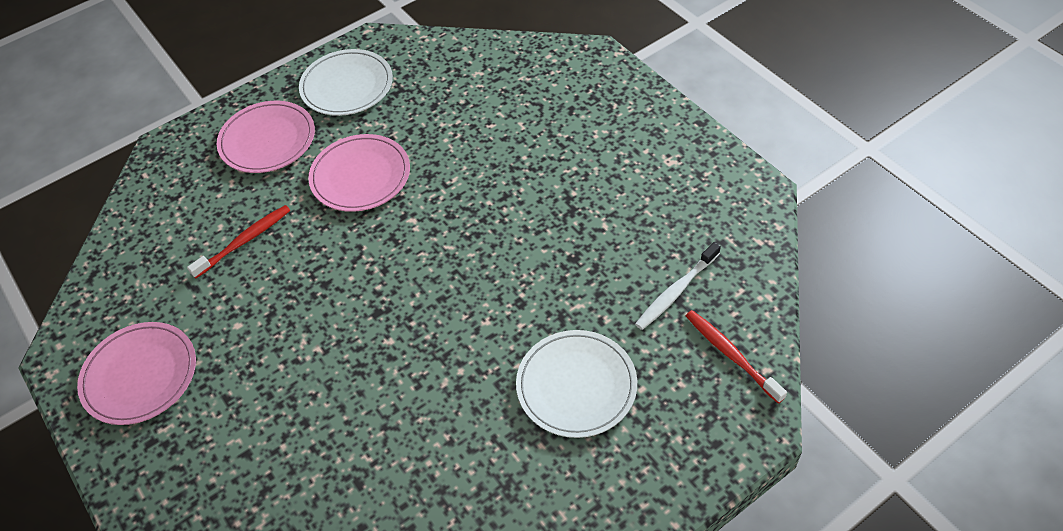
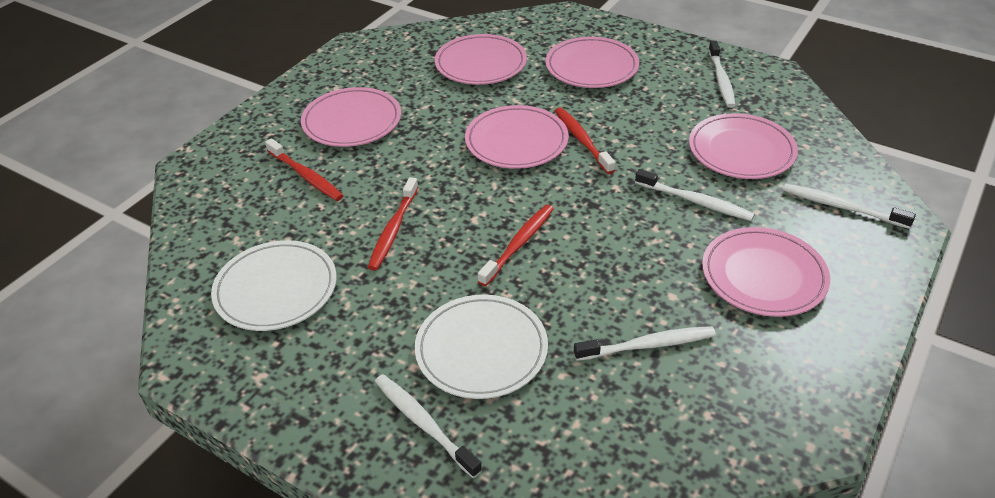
pink plate: [77,322,196,425] [217,101,315,173] [308,134,410,212] = 3 -> [301,87,401,147] [435,34,527,85] [465,105,568,169] [545,37,639,88] [689,113,798,179] [702,227,830,317] = 6
red toothbrush: [187,205,290,279] [686,310,787,404] = 2 -> [265,138,343,201] [368,177,418,271] [478,204,554,286] [555,107,616,174] = 4
white toothbrush: [635,242,721,330] = 1 -> [375,374,482,478] [574,326,716,361] [635,169,755,221] [708,41,736,108] [783,184,916,229] = 5

